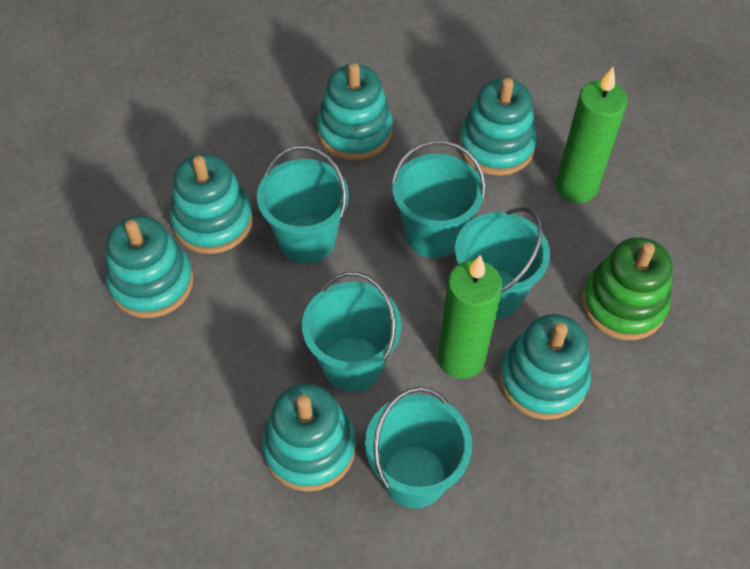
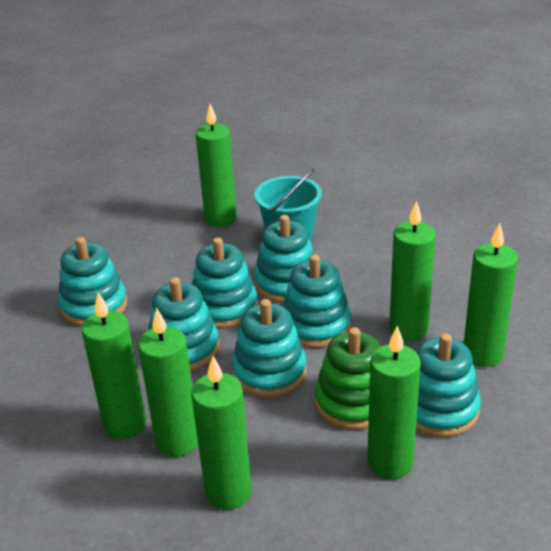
green candle: [438,255,502,379] [556,67,627,203] = 2 -> [81,293,146,439] [138,307,198,457] [191,356,251,510] [196,104,237,227] [368,326,421,480] [389,201,436,341] [464,223,518,367] = 7
turquoise bucket: [257,146,349,264] [302,272,401,391] [365,387,472,508] [391,140,486,258] [455,207,550,319] = 5 -> [254,168,322,242] = 1
turquoise stacking toy: [106,216,194,318] [170,154,253,254] [262,383,356,492] [317,63,393,161] [459,78,537,176] [499,314,591,420] = 6 -> [58,237,127,327] [148,277,220,372] [192,238,258,329] [232,299,307,398] [254,215,314,303] [283,254,351,348] [416,333,481,438] = 7

